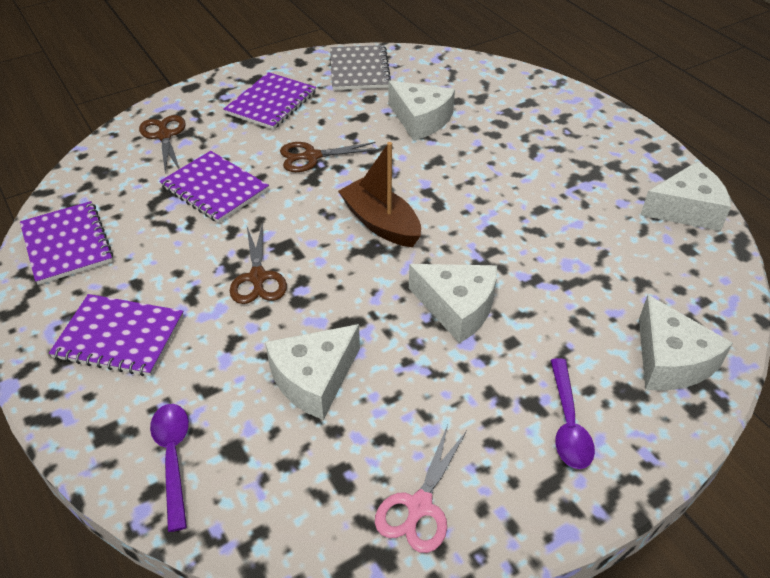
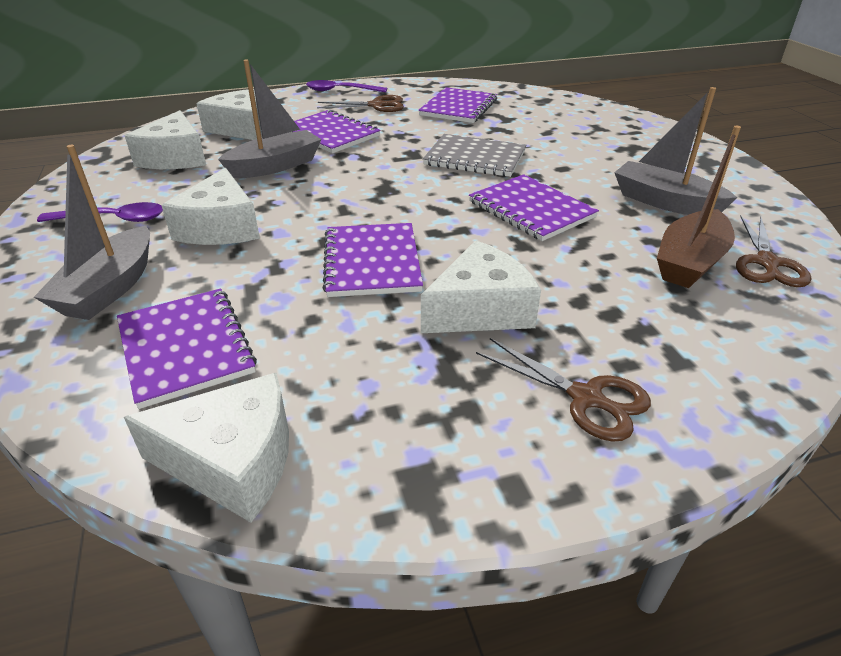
grey boat: none = 0 -> [34,145,150,320] [218,59,322,178] [614,87,737,215] = 3
pink scissors: [375,425,467,553] = 1 -> none = 0
purple notebook: [20,201,113,285] [49,294,184,376] [159,151,269,223] [223,72,316,130] = 4 -> [117,288,257,409] [289,110,381,153] [322,223,423,297] [418,87,497,123] [469,174,599,241] = 5

